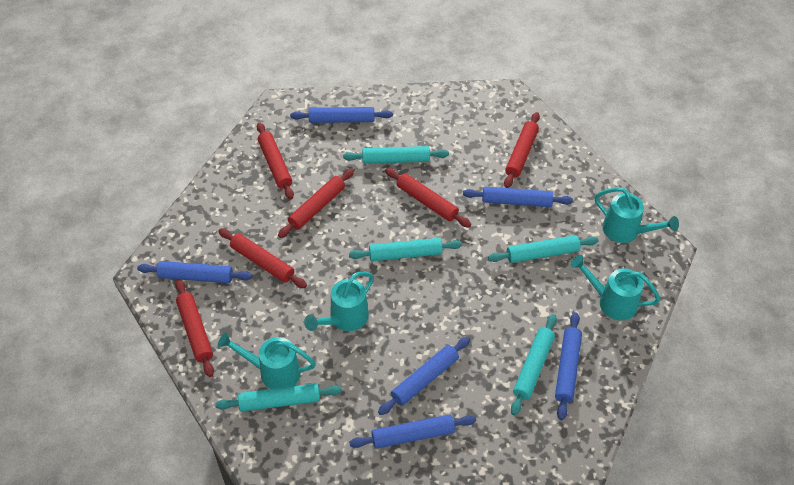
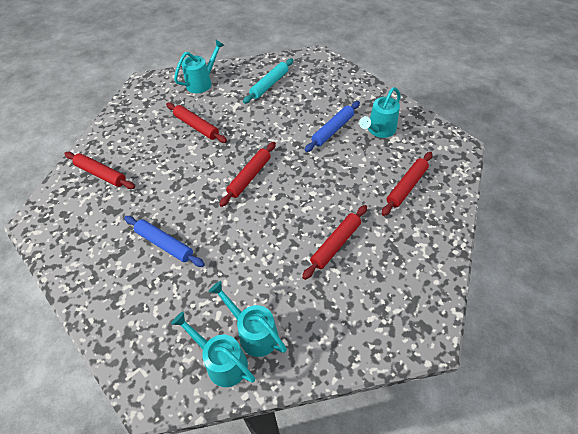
blue rolling pin: [137,261,252,283] [290,107,393,123] [349,414,476,449] [378,337,470,415] [463,187,573,207] [555,312,582,420] = 6 -> [124,216,205,267] [305,101,360,152] = 2
red rolling pin: [175,279,214,377] [218,228,307,288] [257,122,294,199] [278,168,354,238] [385,168,471,227] [504,112,540,188] = 6 -> [64,152,135,189] [166,102,227,143] [219,142,276,207] [302,205,367,280] [382,152,432,216] = 5
turquoise rolling pin: [215,383,342,412] [343,146,449,164] [349,238,462,261] [488,235,598,263] [511,314,557,416] = 5 -> [243,58,294,104] = 1

